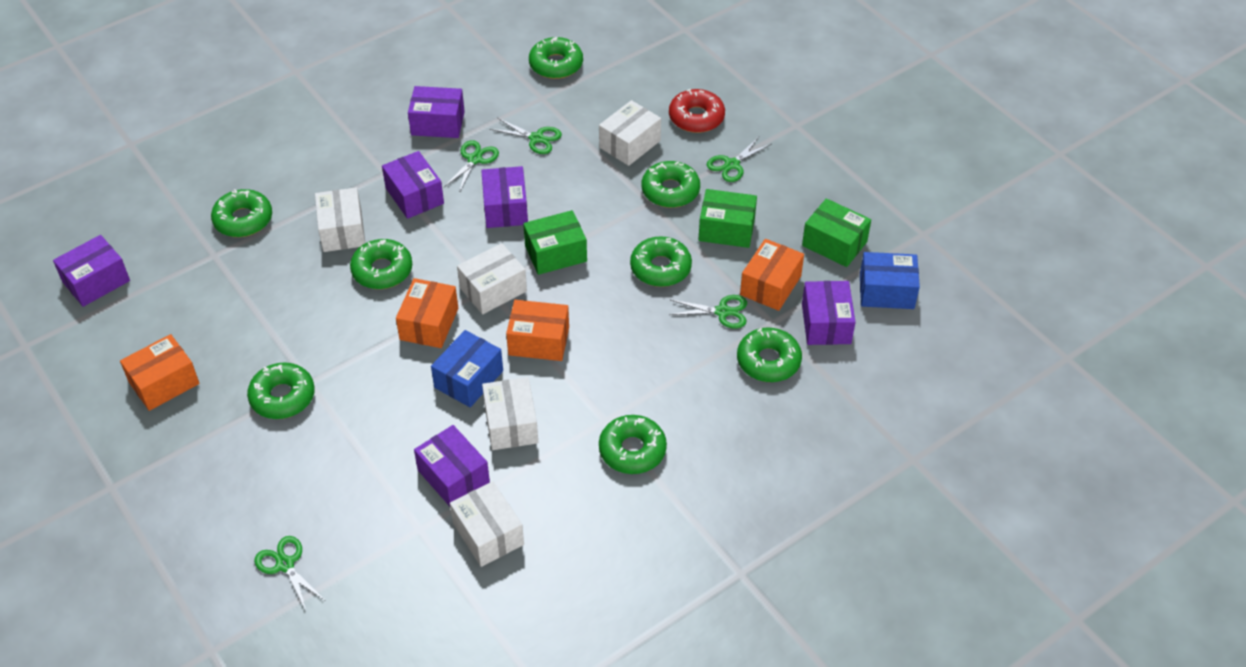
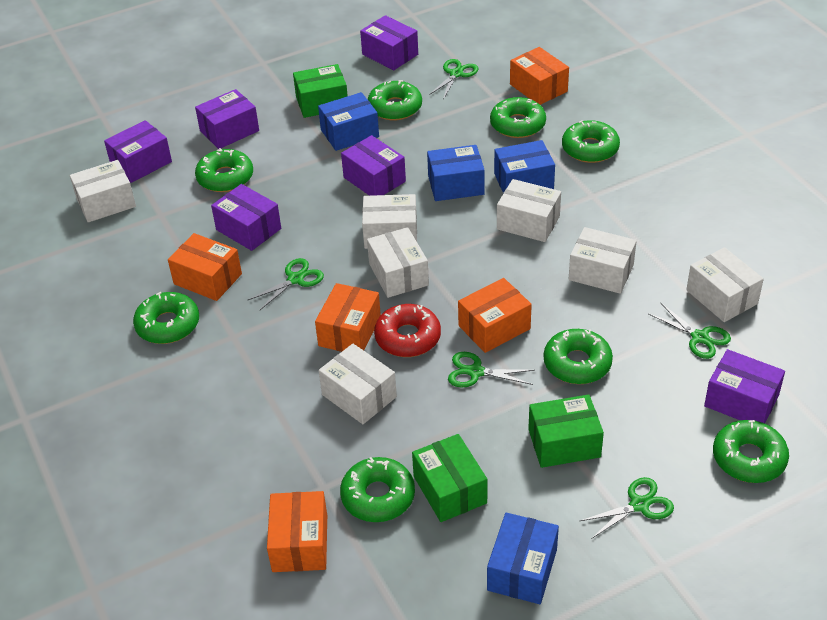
blue box: [431,330,503,407] [860,252,920,309] = 2 -> [318,92,379,151] [427,145,485,201] [487,513,559,604] [494,140,555,193] = 4
orange box: [120,334,199,411] [396,278,458,348] [506,300,569,361] [740,239,804,311] = 4 -> [168,233,242,301] [267,491,327,572] [315,283,381,352] [458,278,532,353] [510,47,569,105] = 5
white box: [315,187,365,252] [450,481,524,567] [457,243,527,314] [482,377,538,450] [599,100,661,166] = 5 -> [70,160,136,222] [318,344,397,424] [362,194,417,249] [367,227,429,298] [497,179,561,242] [569,227,637,294] [686,247,764,322] = 7

